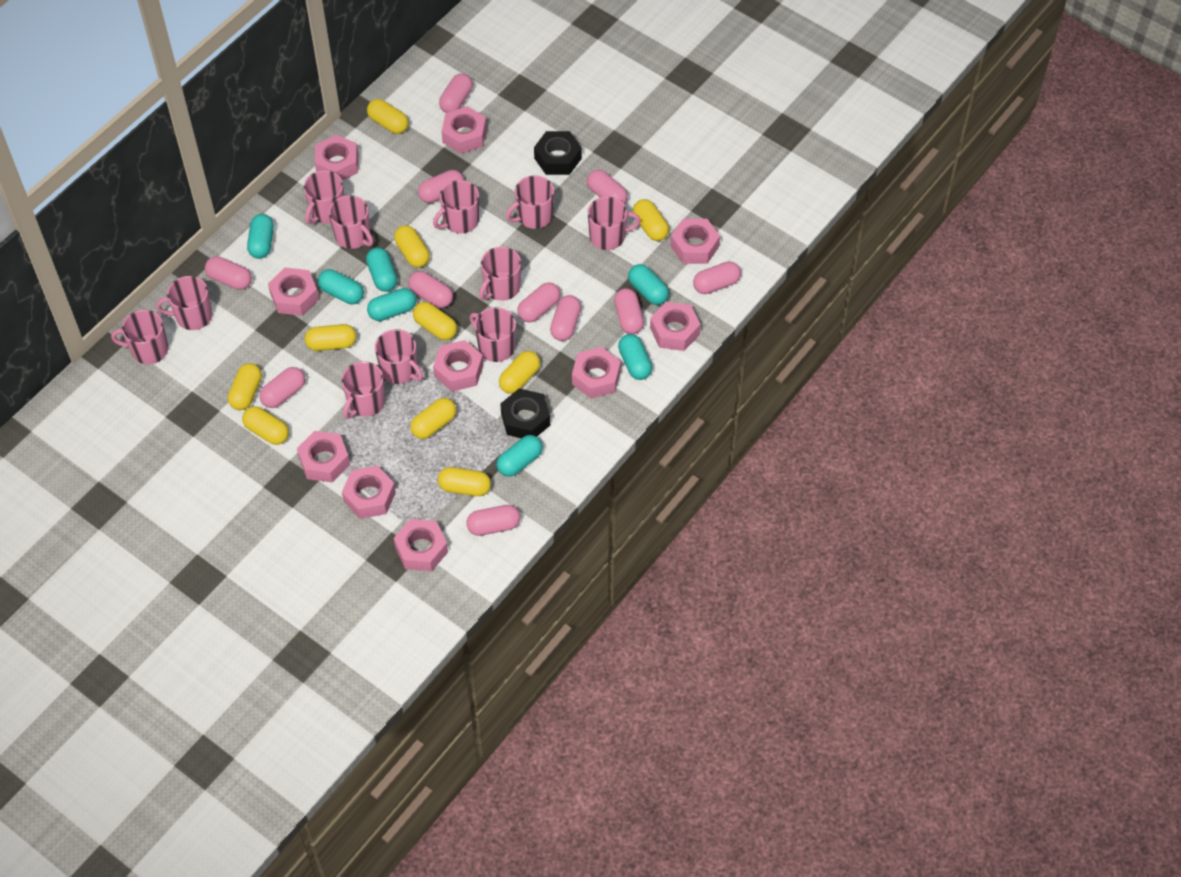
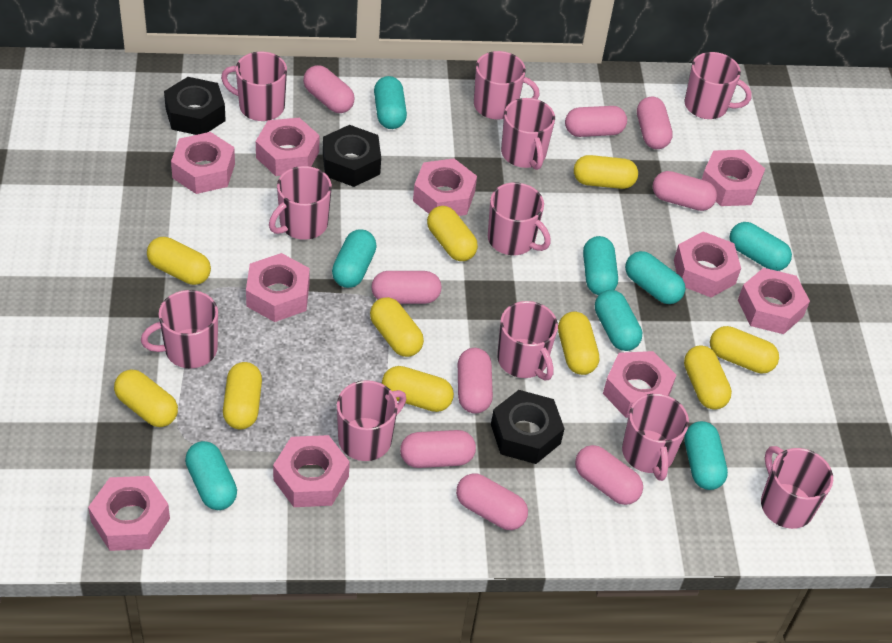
black nut: [500,388,550,438] [534,131,582,175] = 2 -> [164,77,226,135] [323,125,381,187] [491,390,565,464] = 3
pink capsule: [205,256,252,290] [259,367,305,408] [408,271,453,308] [418,170,464,203] [439,73,473,113] [466,505,520,536] [518,283,560,322] [550,295,581,341] [587,170,628,204] [614,288,644,334] [693,261,741,294] = 11 -> [303,65,355,113] [371,271,442,304] [400,430,476,468] [456,473,528,530] [458,348,493,413] [565,106,627,137] [575,445,643,505] [637,97,673,149] [653,171,717,211] = 9
turquoise capsule: [247,214,274,259] [318,269,364,304] [366,248,398,292] [367,288,417,321] [497,435,543,477] [618,334,652,380] [628,264,669,305] = 7 -> [185,441,237,510] [332,229,377,288] [374,76,407,129] [583,236,618,295] [595,290,642,351] [625,251,685,304] [684,421,728,490] [730,222,792,271] = 8

